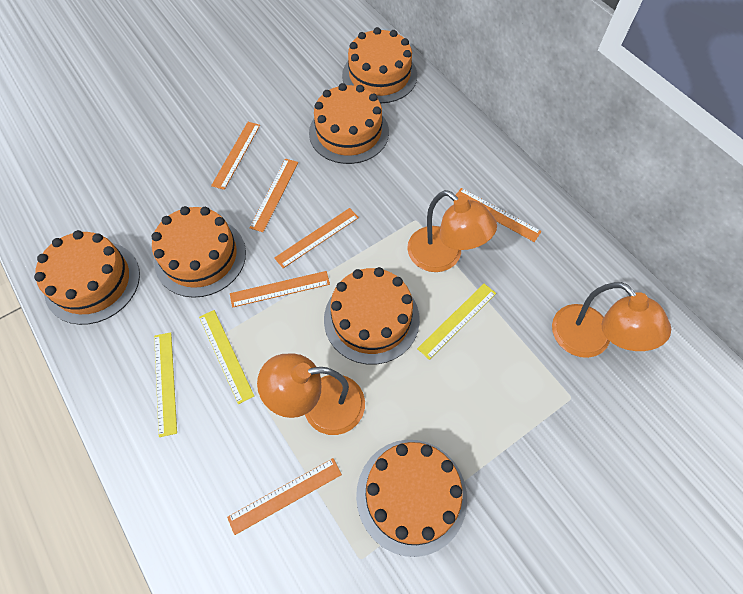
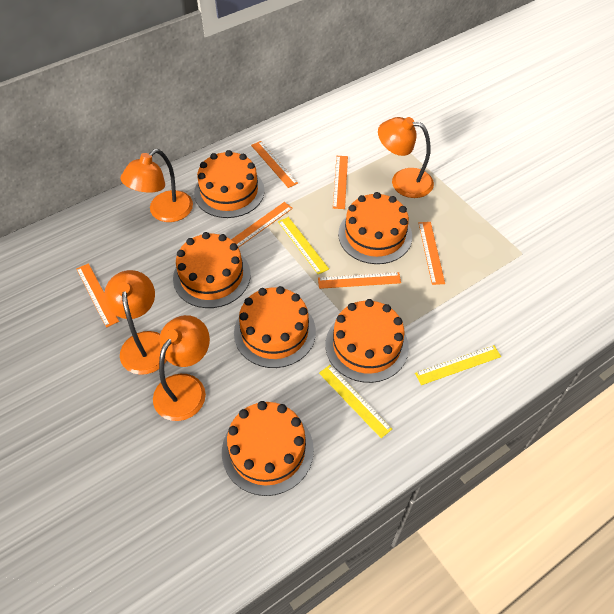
orange lamp: [257,353,365,435] [407,190,497,272] [552,282,671,358] = 3 -> [104,270,167,375] [120,149,193,222] [153,315,210,421] [378,117,434,198] = 4

